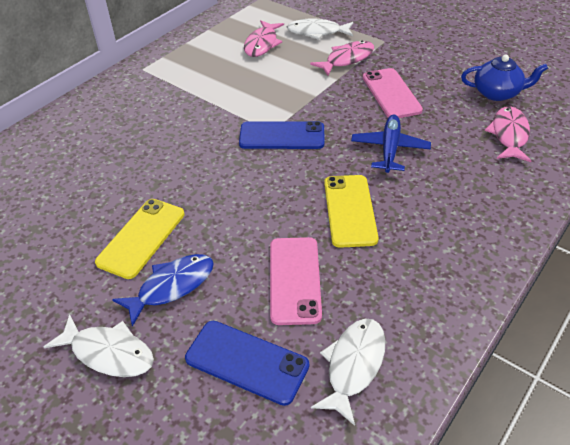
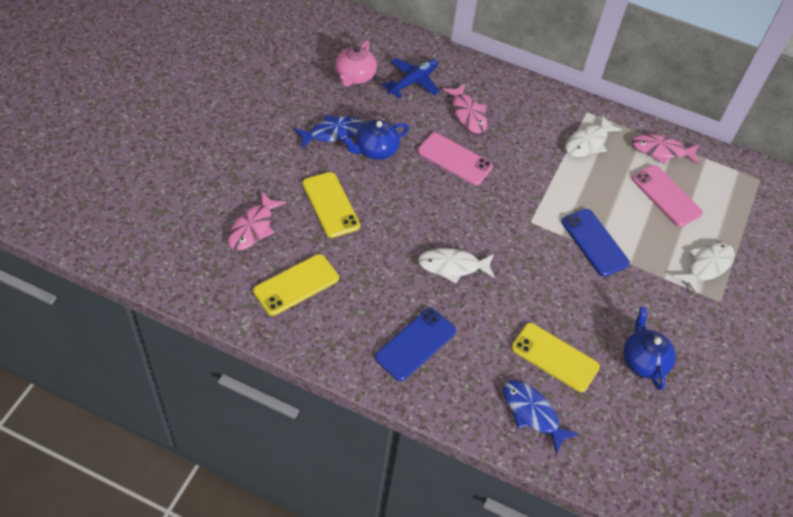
blue fish: [112,254,214,327] = 1 -> [294,115,365,148] [503,380,579,454] = 2
blue teapot: [461,55,548,101] = 1 -> [342,120,409,160] [623,307,676,390] = 2
pink teapot: none = 0 -> [335,40,377,87] = 1
yellow phone: [95,199,184,279] [324,175,379,248] = 2 -> [253,254,339,316] [302,172,360,238] [511,323,600,392] = 3

